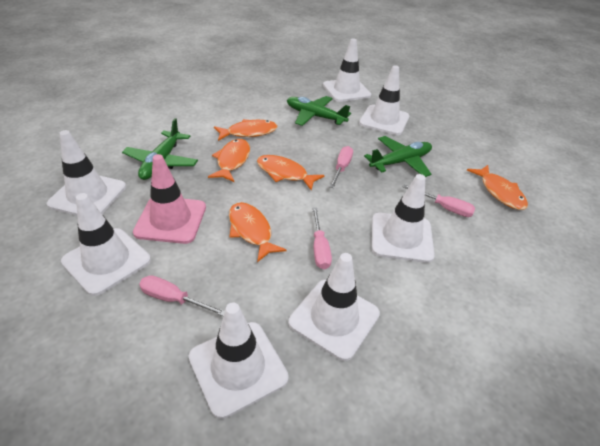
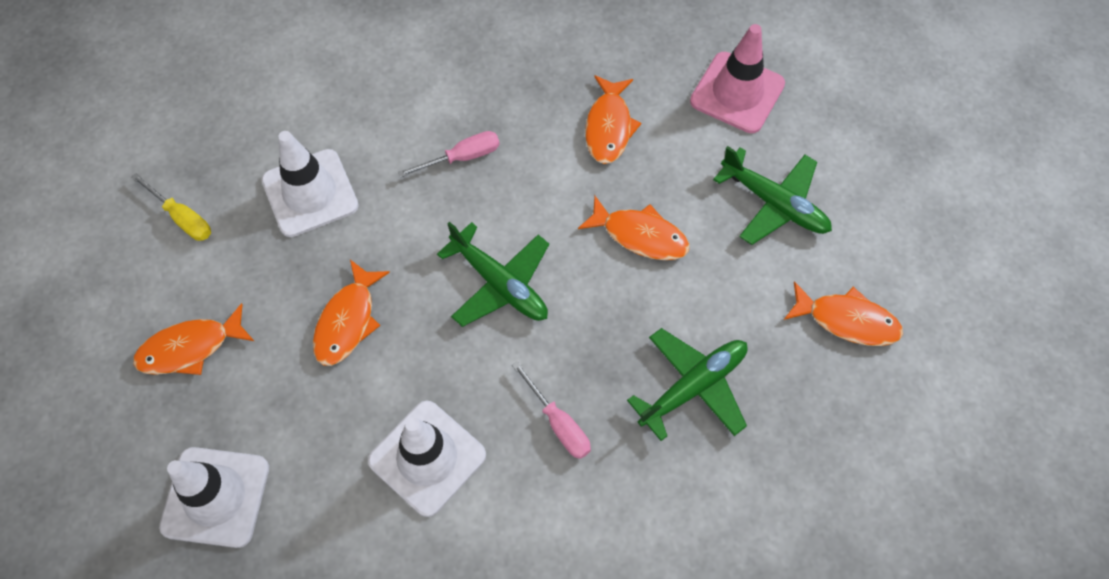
pink screwdriver: [139,275,225,316] [312,207,332,269] [330,146,353,188] [403,184,475,217] = 4 -> [398,131,500,178] [512,361,591,459] = 2
white traffic cone: [47,130,126,216] [61,193,151,296] [189,302,289,419] [289,253,380,361] [323,38,371,102] [359,65,409,135] [372,174,435,263] = 7 -> [159,447,269,548] [262,131,359,237] [368,401,486,517] = 3
yellow screwdriver: none = 0 -> [131,173,211,241] = 1

